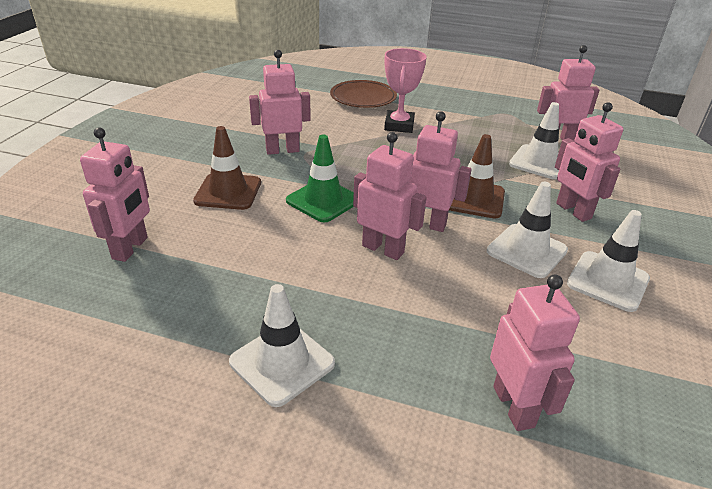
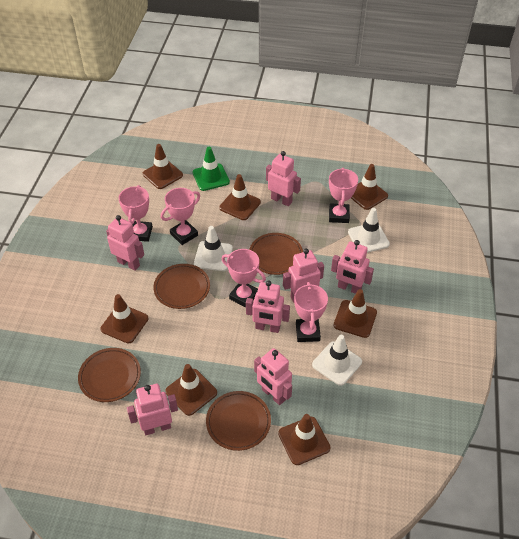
brown plate: [330,80,397,108] = 1 -> [78,348,141,402] [153,264,210,309] [206,391,271,451] [249,233,303,275] = 4
brown traffic cone: [193,126,261,210] [449,134,505,219] = 2 -> [101,294,148,343] [143,144,183,189] [165,364,217,416] [219,174,261,220] [278,414,330,465] [333,289,377,338] [351,164,388,210] = 7
pink trophy: [384,48,427,133] = 1 -> [119,185,153,242] [161,188,200,245] [221,249,266,307] [294,282,328,342] [329,168,358,223] = 5
white traffic cone: [229,284,335,407] [487,182,568,278] [509,102,559,179] [567,210,650,312] = 4 -> [194,226,233,271] [312,335,362,386] [348,208,390,253] = 3

